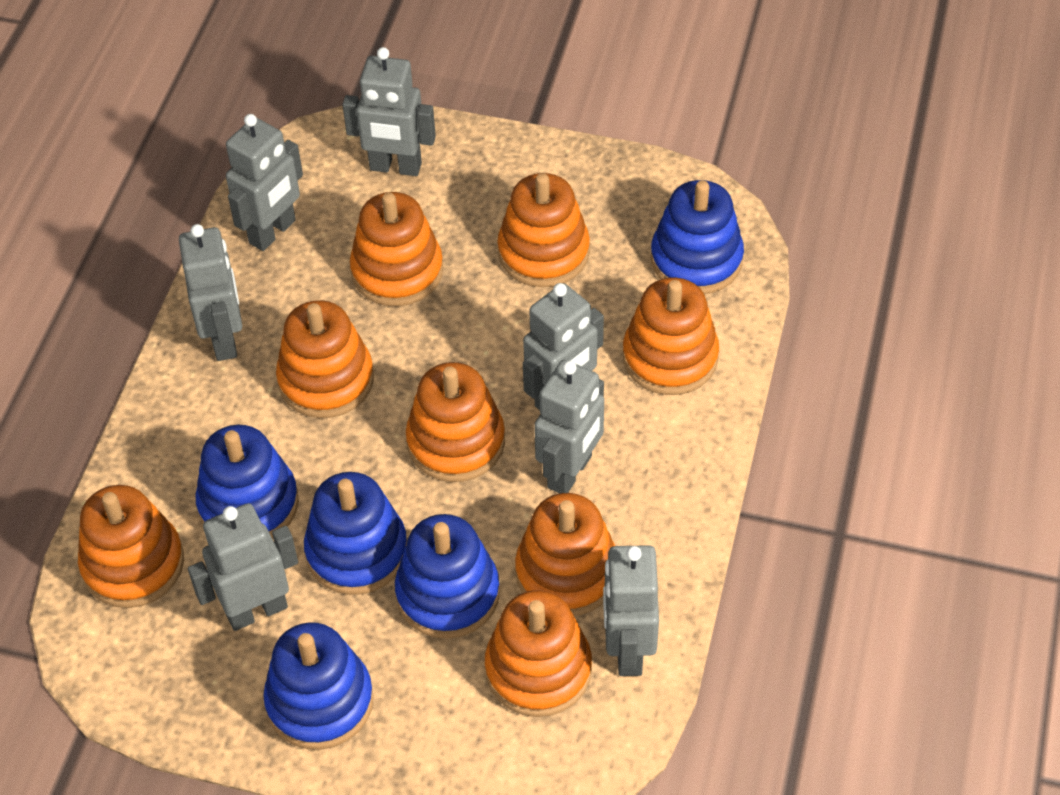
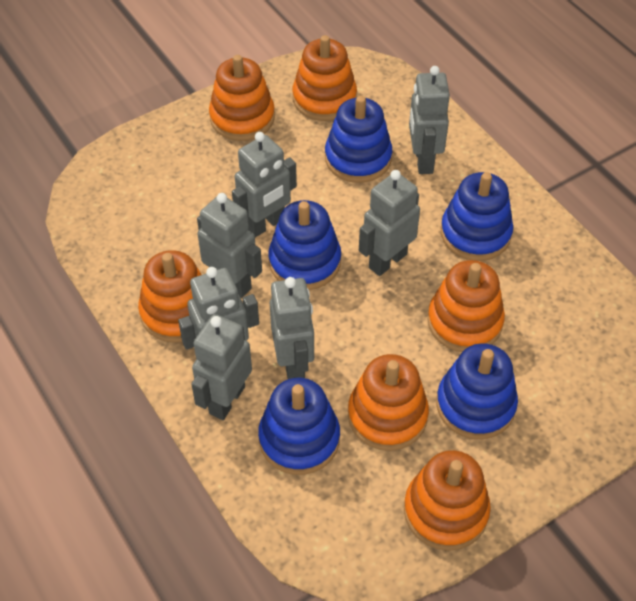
orange stacking toy: [78,485,184,608] [276,300,374,418] [350,192,443,306] [406,362,505,482] [485,590,592,717] [497,173,590,287] [515,493,615,616] [623,278,719,395] = 8 -> [138,250,202,343] [209,55,275,141] [293,35,357,121] [348,354,429,451] [404,450,491,551] [427,260,505,352] = 6

